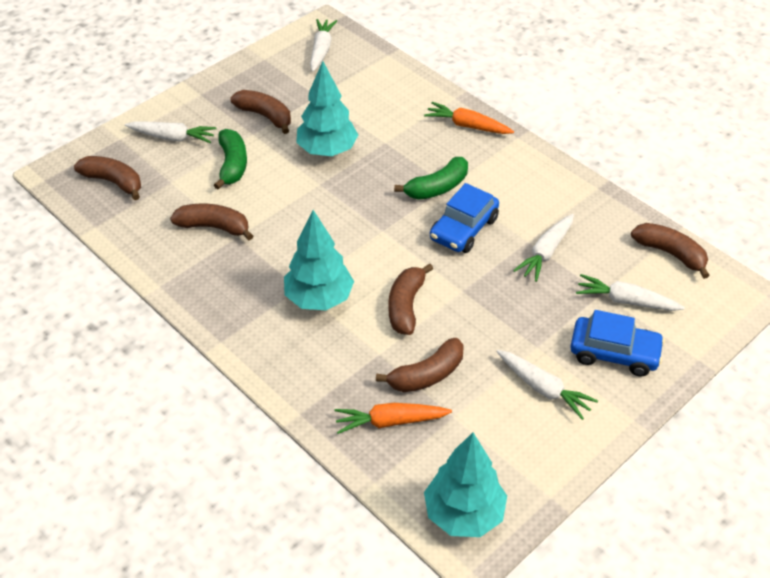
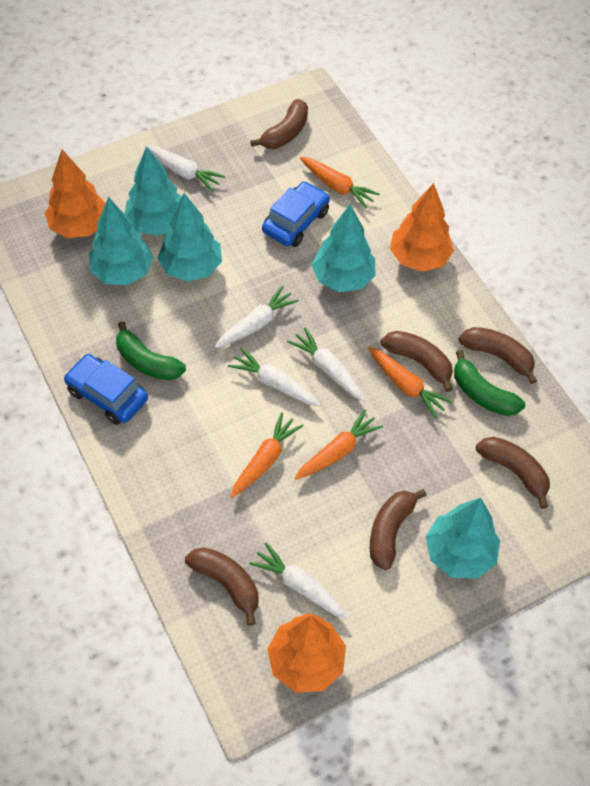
orange carrot: [335,403,452,434] [424,102,514,134] = 2 -> [230,412,304,498] [295,409,383,480] [300,156,380,209] [368,347,452,419] = 4
orange tree: none = 0 -> [45,150,106,238] [267,613,346,692] [390,183,454,272] = 3
turquoise tree: [284,210,354,310] [296,61,358,156] [424,433,507,537] = 3 -> [89,197,153,285] [125,146,182,236] [158,193,222,282] [312,204,375,292] [426,498,500,579] = 5

